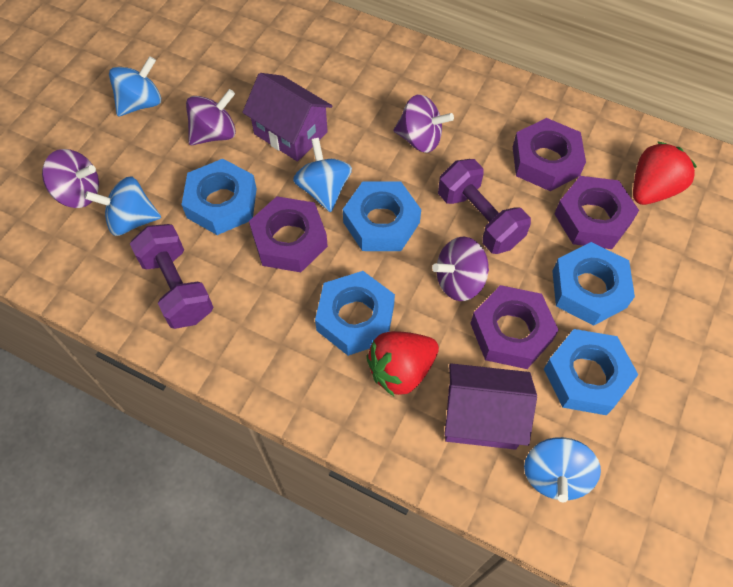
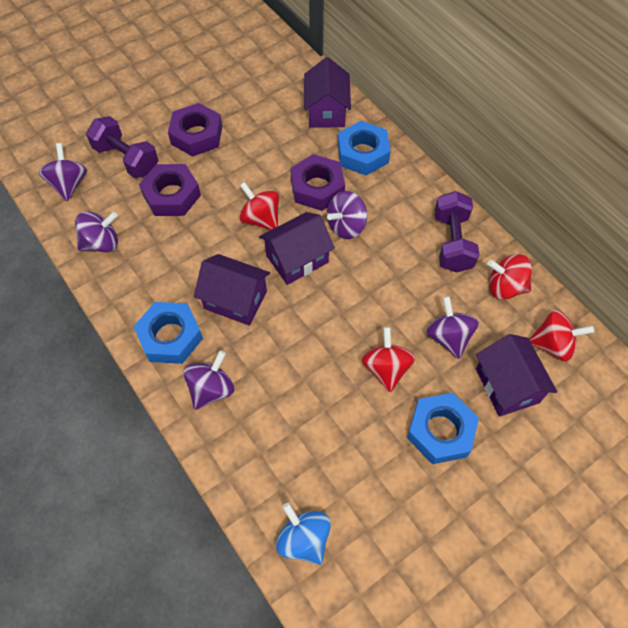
blue nut: [182,159,257,235] [315,271,395,356] [343,181,421,251] [544,329,638,415] [552,242,635,326] = 5 -> [134,302,203,364] [338,121,391,176] [407,393,479,464] = 3
blue spinning top: [85,177,161,236] [109,56,161,116] [293,138,352,212] [524,437,601,503] = 4 -> [276,503,331,565] = 1
purple house: [242,73,333,162] [444,363,537,450] = 2 -> [194,254,270,326] [259,212,335,285] [304,57,351,127] [476,334,557,417] = 4
purple nut: [249,196,328,272] [470,285,559,369] [513,118,586,191] [555,176,639,249] = 4 -> [139,164,201,216] [168,103,222,157] [290,154,345,211] = 3
purple spinning top: [42,149,99,208] [186,89,236,145] [394,95,454,153] [432,236,489,301] = 4 -> [38,143,87,201] [75,211,118,252] [183,350,234,410] [327,191,367,239] [426,296,479,359] = 5
red spinning top: none = 0 -> [239,182,279,230] [362,327,416,392] [487,254,532,299] [529,310,595,361] = 4
red strawberry: [366,331,439,396] [633,141,697,205] = 2 -> none = 0

